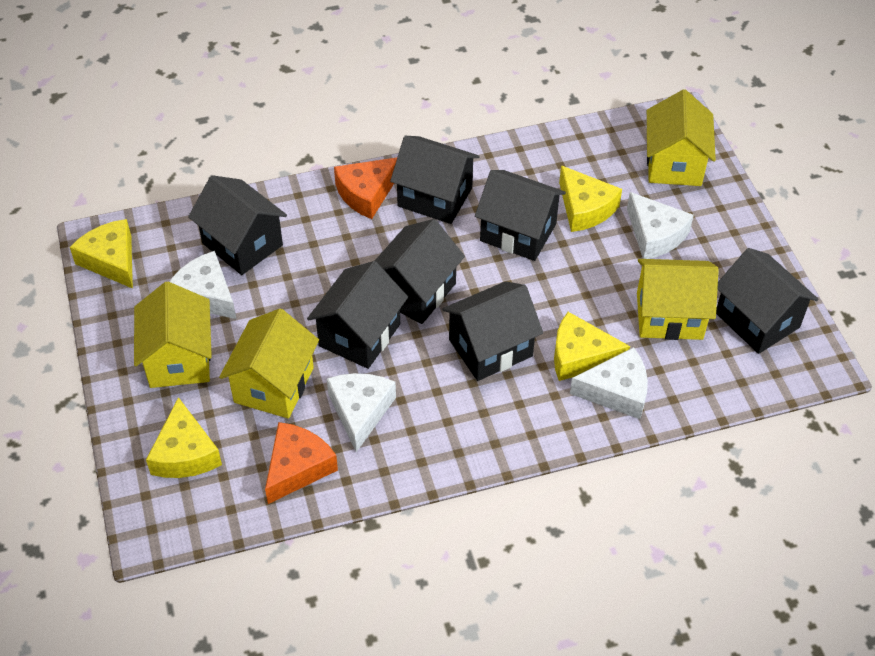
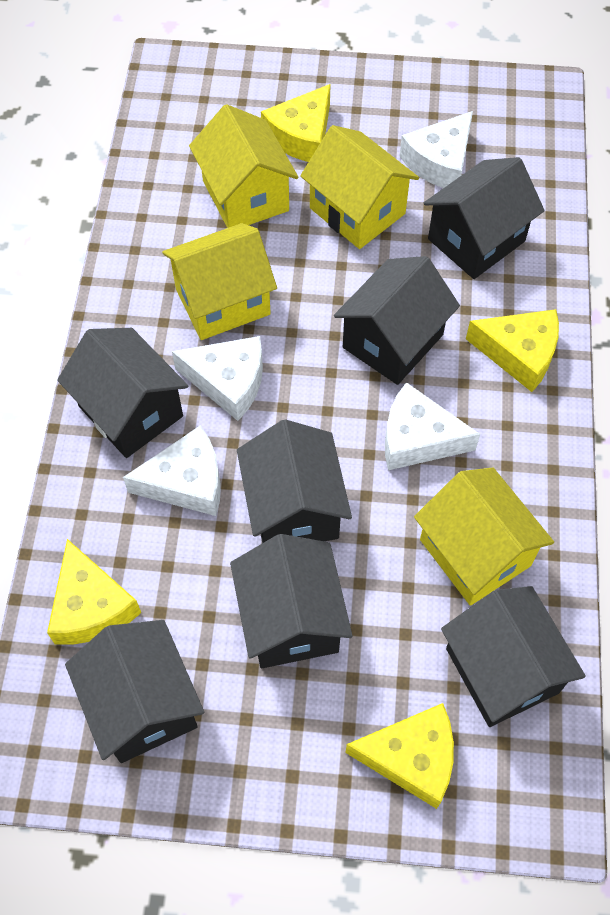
orange cheese: [265,422,338,504] [334,157,397,219] = 2 -> none = 0

